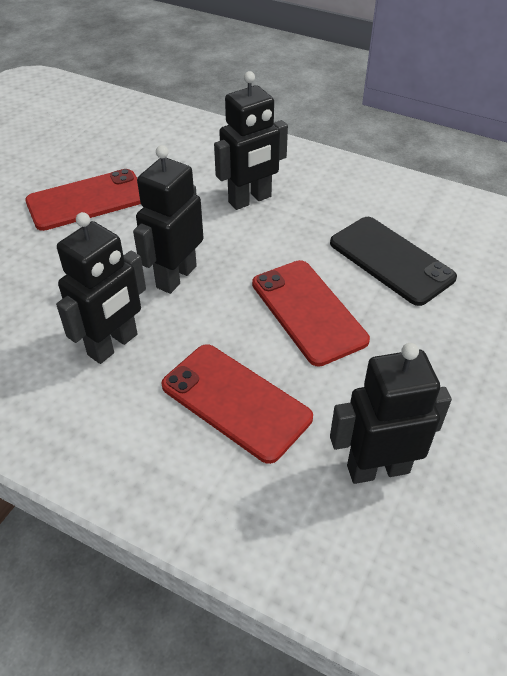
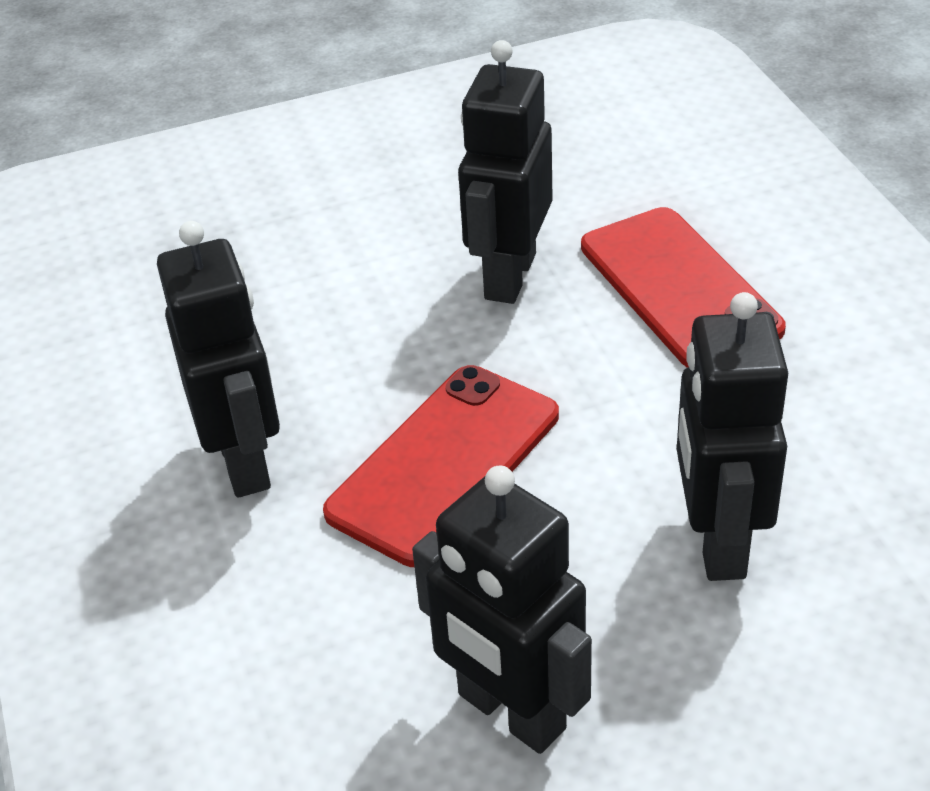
black phone: [330,217,457,306] = 1 -> none = 0
red phone: [25,169,141,231] [161,344,313,464] [252,260,370,367] = 3 -> [323,365,559,567] [581,207,786,368] = 2

